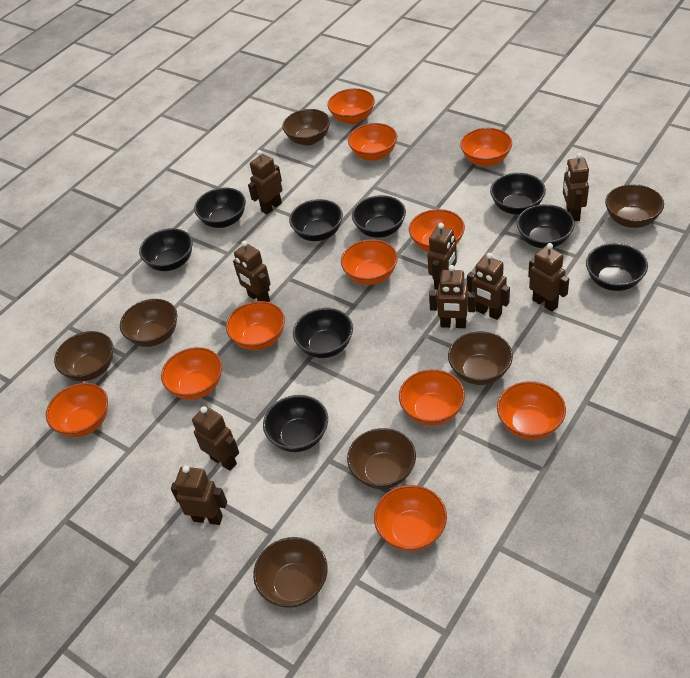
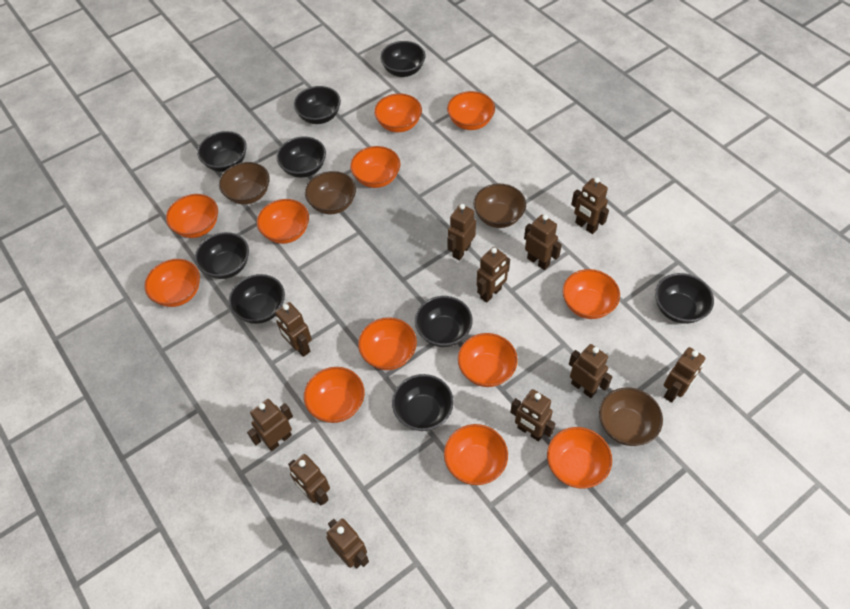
brown bowl: [54,331,113,381] [120,299,177,347] [253,537,328,608] [282,109,330,146] [347,428,416,489] [448,331,513,385] [605,184,664,228] = 7 -> [219,162,270,205] [305,171,356,215] [474,184,526,228] [599,387,663,446] = 4
brown robot: [171,466,227,525] [192,406,239,471] [233,241,271,302] [248,150,282,214] [427,223,457,290] [429,265,476,328] [467,253,510,320] [528,243,569,312] [563,153,589,221] = 9 -> [247,399,293,451] [275,302,312,357] [288,454,330,505] [326,518,369,569] [447,204,476,261] [477,247,510,303] [510,389,556,442] [524,214,562,270] [569,344,612,398] [571,177,609,234] [664,347,705,402] = 11
orange bowl: [46,383,108,437] [161,347,222,400] [226,301,285,350] [328,88,375,124] [341,239,398,285] [348,123,397,161] [374,485,447,552] [399,369,465,426] [409,209,465,252] [460,128,512,167] [497,381,566,440] = 11 -> [144,259,200,307] [166,194,218,238] [257,199,309,244] [304,367,365,423] [350,146,400,188] [358,317,417,370] [374,94,422,132] [444,424,508,485] [447,91,495,130] [458,333,518,387] [547,427,612,489] [562,269,620,319] = 12

